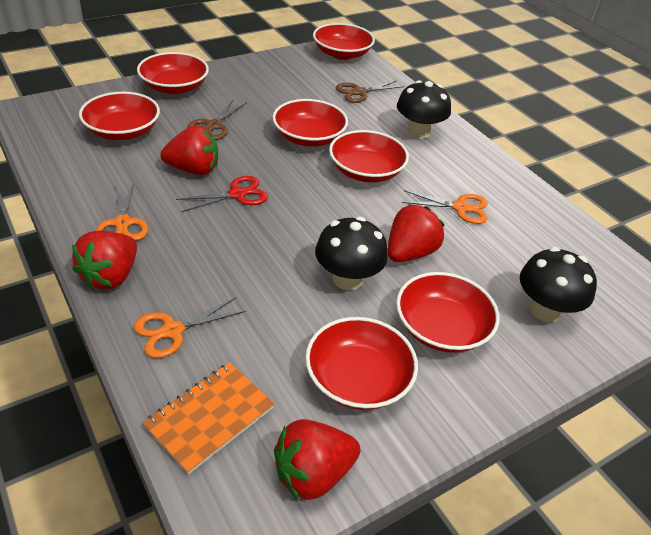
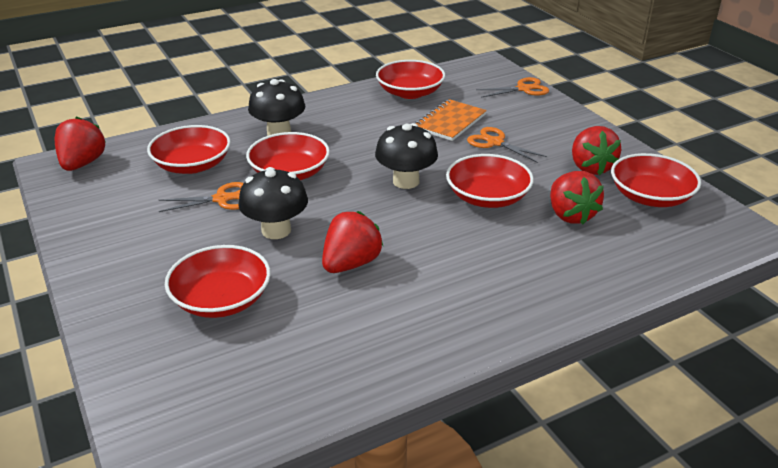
brown scissors: [187,100,246,140] [336,81,404,103] = 2 -> none = 0
red bowl: [79,92,160,140] [137,52,209,94] [273,99,348,146] [305,317,418,410] [313,23,375,60] [329,130,409,183] [396,272,499,353] = 7 -> [147,125,231,174] [165,245,271,318] [246,132,330,180] [376,60,445,99] [446,154,534,208] [611,153,701,207] = 6
red scissors: [176,176,268,212] = 1 -> none = 0

